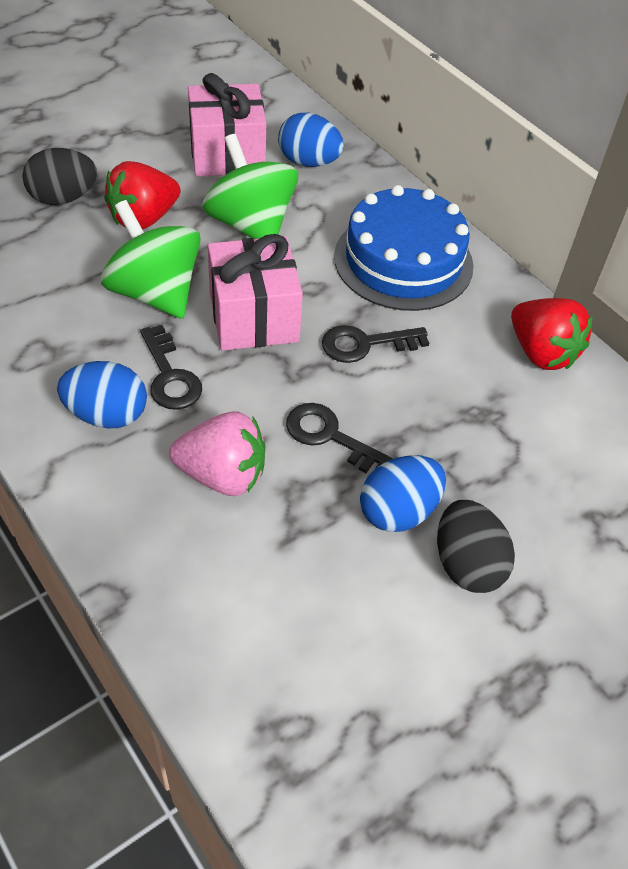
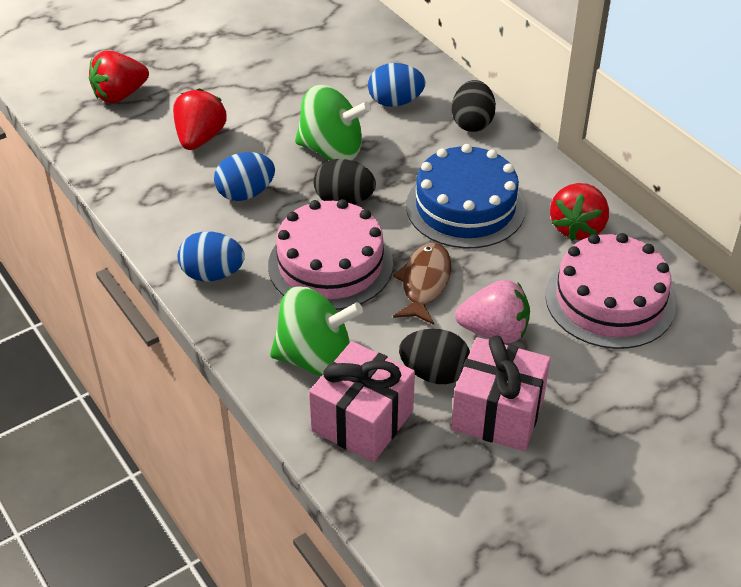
black egg: [22,148,97,205] [437,500,515,593] = 2 -> [314,159,376,204] [399,329,470,384] [452,80,496,132] = 3
black key: [140,325,202,410] [286,403,393,473] [322,325,429,363] = 3 -> none = 0
brown fish: none = 0 -> [393,243,451,325] = 1
pink cake: none = 0 -> [268,199,393,310] [545,233,675,349] = 2
red strawberry: [104,161,181,230] [511,298,593,370] = 2 -> [89,51,149,103] [173,88,227,150] [550,183,609,241] = 3

